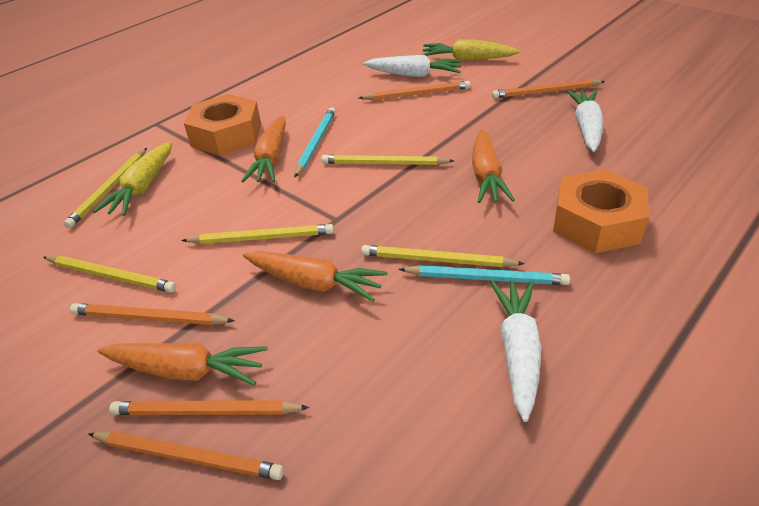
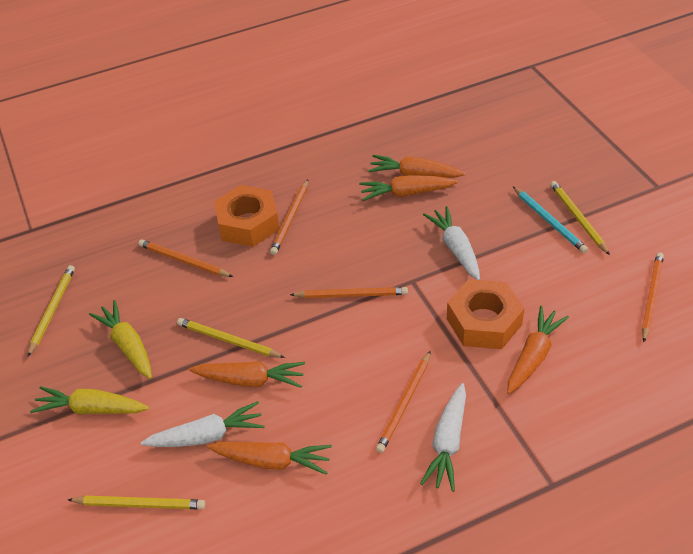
orange carrot: [97,343,268,386] [242,116,286,182] [243,251,388,302] [472,129,515,203] = 4 -> [189,361,305,388] [207,442,332,475] [359,175,458,201] [368,155,465,178] [507,306,569,394] = 5
turquoise pencil: [295,107,336,177] [399,265,570,285] = 2 -> [513,187,588,253] = 1
yellow pencil: [43,256,176,293] [64,148,147,228] [181,224,334,244] [321,155,454,165] [361,245,525,267] = 5 -> [28,265,75,357] [68,496,205,509] [177,318,285,358] [550,181,610,255] = 4

